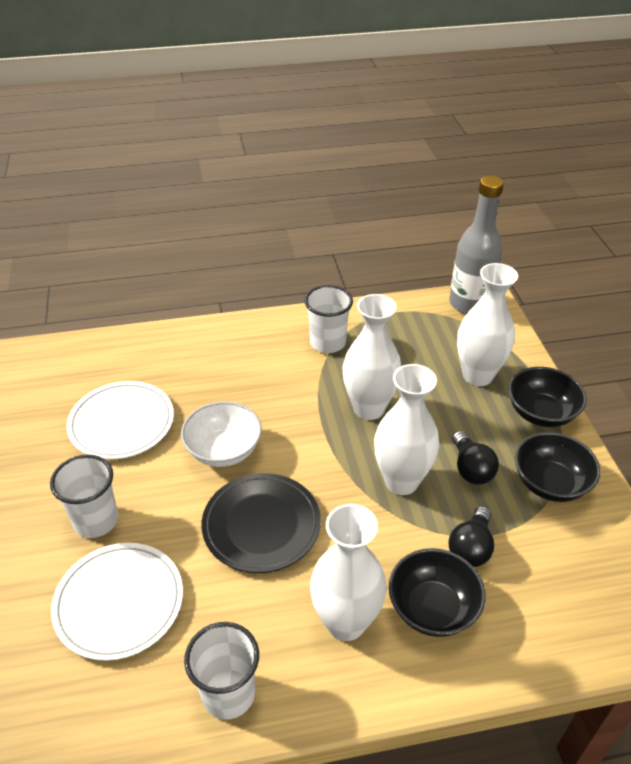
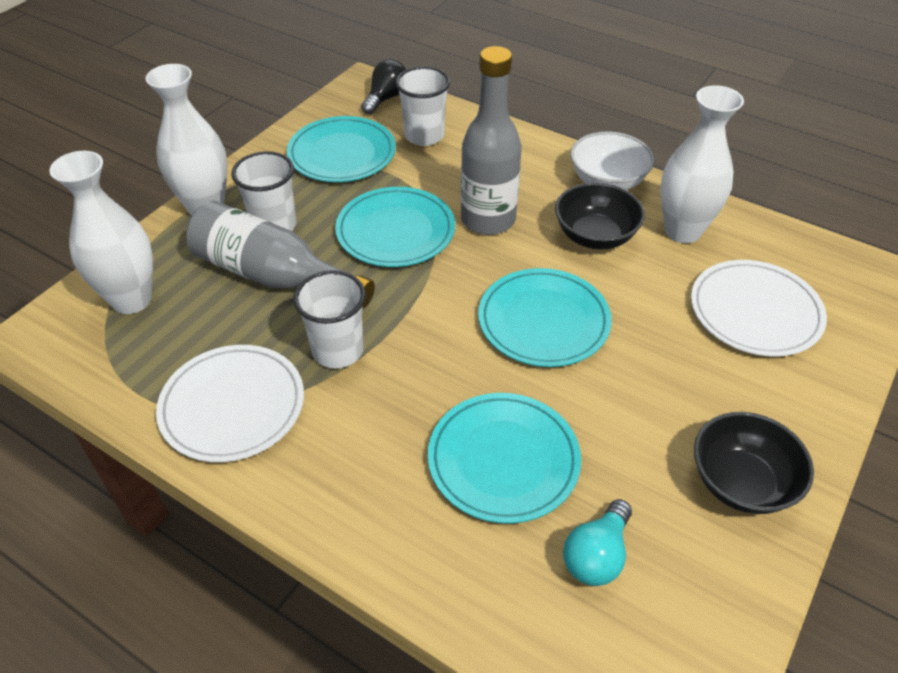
black bowl: [388,548,486,637] [508,367,587,427] [515,432,600,502] = 3 -> [555,182,645,249] [694,412,814,514] = 2
black light bulb: [448,506,494,567] [452,431,499,485] = 2 -> [361,59,406,115] = 1
black plate: [202,473,321,573] = 1 -> none = 0
grey bottle: [449,176,504,314] = 1 -> [186,201,375,309] [461,46,521,235] = 2
turquoise light bulb: none = 0 -> [563,499,632,586] = 1
turquoise plate: none = 0 -> [287,116,396,182] [335,187,455,267] [428,393,581,524] [478,268,612,367] = 4
white vase: [310,504,387,641] [343,294,401,420] [374,364,439,495] [457,263,518,386] = 4 -> [50,151,153,314] [146,64,227,216] [660,85,744,243] = 3

